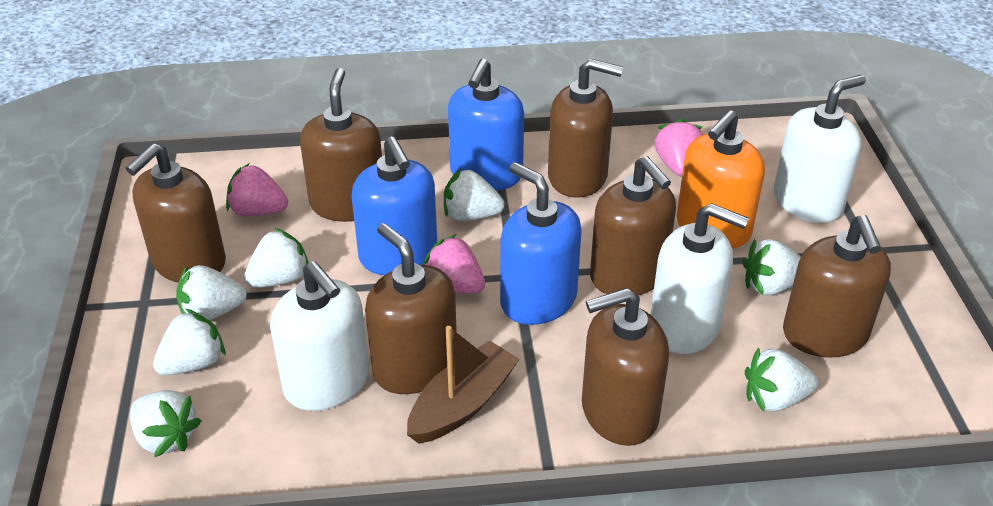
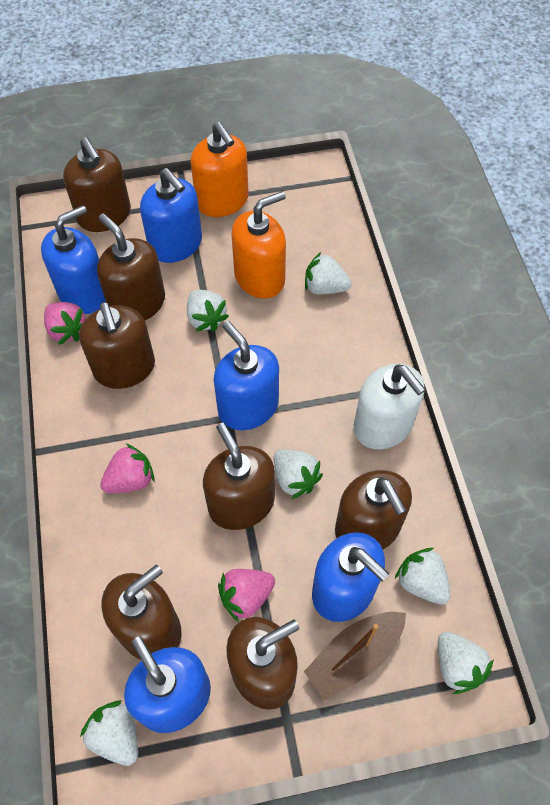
blue soap dispenser: [352,137,437,275] [448,59,524,190] [500,162,582,325] = 3 -> [41,205,106,314] [124,636,211,733] [140,168,202,263] [213,321,279,430] [312,532,389,622] = 5
orange soap dispenser: [676,110,765,248] = 1 -> [191,122,249,217] [231,191,286,299] = 2
white soap dispenser: [270,261,369,411] [650,203,749,354] [774,75,866,223] = 3 -> [354,364,426,449] = 1
white strawberry: [130,390,202,457] [153,309,226,375] [176,265,247,320] [244,228,309,288] [444,168,504,221] [743,239,801,295] [745,347,818,411] = 7 -> [80,701,138,766] [187,290,229,332] [273,450,323,499] [305,252,352,294] [395,548,450,605] [438,632,494,694] = 6

